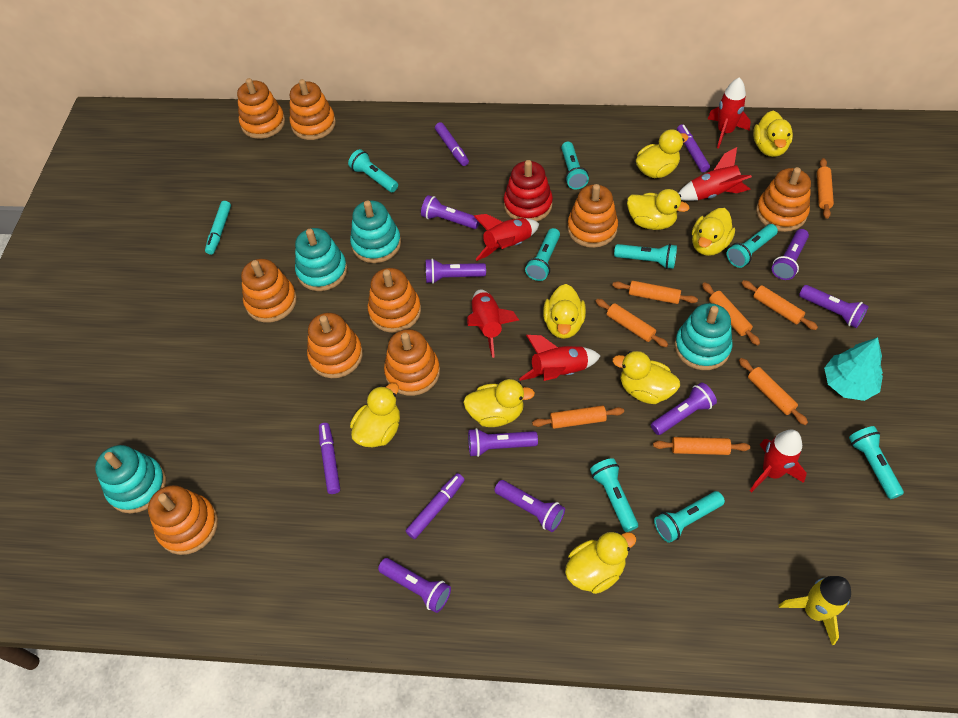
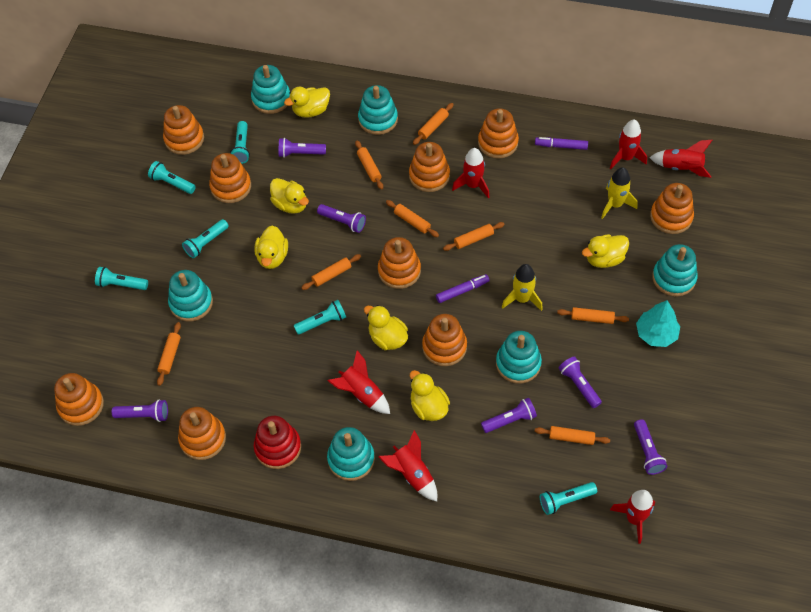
purple flashlight: [378,558,451,613] [421,195,479,229] [426,258,486,284] [468,428,538,457] [494,480,565,532] [651,382,717,435] [772,229,809,280] [799,285,869,328] = 8 -> [112,400,168,422] [279,138,326,158] [317,204,366,233] [481,398,537,433] [559,356,602,408] [634,419,667,475] = 6
purple marker: [319,423,340,494] [406,473,465,539] [435,122,469,166] [677,124,710,172] = 4 -> [436,274,490,303] [535,137,588,150] = 2
turquoise flashlight: [348,149,398,192] [525,228,560,281] [561,142,589,189] [590,458,638,532] [614,244,677,269] [654,491,725,543] [727,224,778,268] [849,426,904,499] = 8 -> [95,267,148,290] [148,161,196,194] [182,219,229,258] [230,121,250,164] [294,300,346,335] [540,482,597,515] = 6
turquoise marker: [205,201,231,255] = 1 -> none = 0
turquoise stacking toy: [95,445,166,513] [295,228,347,291] [350,200,401,263] [675,303,732,370] = 4 -> [168,270,213,321] [251,65,290,114] [327,427,375,481] [358,85,398,135] [496,331,542,384] [652,244,698,296] = 6
yellow duck: [350,383,400,448] [463,379,535,427] [543,284,586,339] [565,531,637,594] [613,351,680,404] [627,189,690,230] [636,129,689,178] [692,208,735,256] [753,111,793,157] = 9 -> [254,225,288,269] [270,178,309,214] [284,87,330,118] [364,305,408,350] [410,370,450,421] [582,234,629,268] = 6
yellow rocket: [779,576,851,645] = 1 -> [502,264,543,311] [601,167,637,219] = 2

